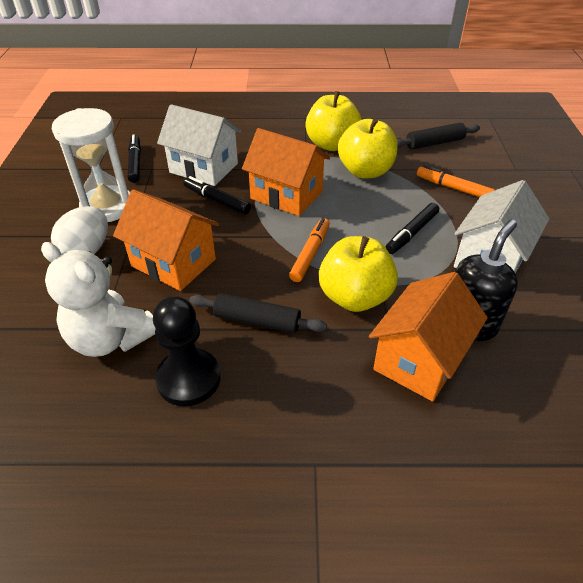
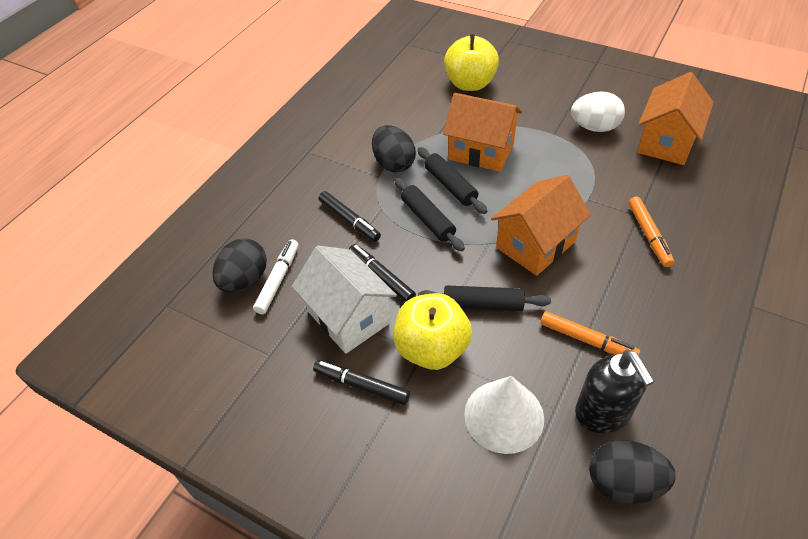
black egg: none = 0 -> [212,238,267,292] [372,125,416,172] [589,440,676,504] = 3
black pawn: [153,296,221,406] = 1 -> none = 0
black rolling pin: [189,293,327,333] [397,123,480,150] = 2 -> [395,178,465,251] [417,147,487,214] [418,286,551,311] = 3
white cone: none = 0 -> [464,376,544,454] = 1
white hourglass: [52,108,130,222] = 1 -> none = 0
white house: [157,104,241,186] [454,180,549,274] = 2 -> [292,245,397,354] = 1
white marker: none = 0 -> [253,239,298,314] = 1
white teddy bear: [41,242,156,357] = 1 -> none = 0
yellow apple: [305,91,362,151] [319,236,398,312] [338,118,398,179] = 3 -> [393,293,472,370] [444,34,499,91] = 2

